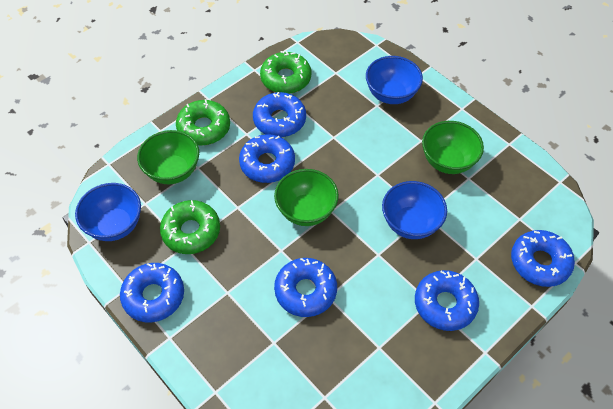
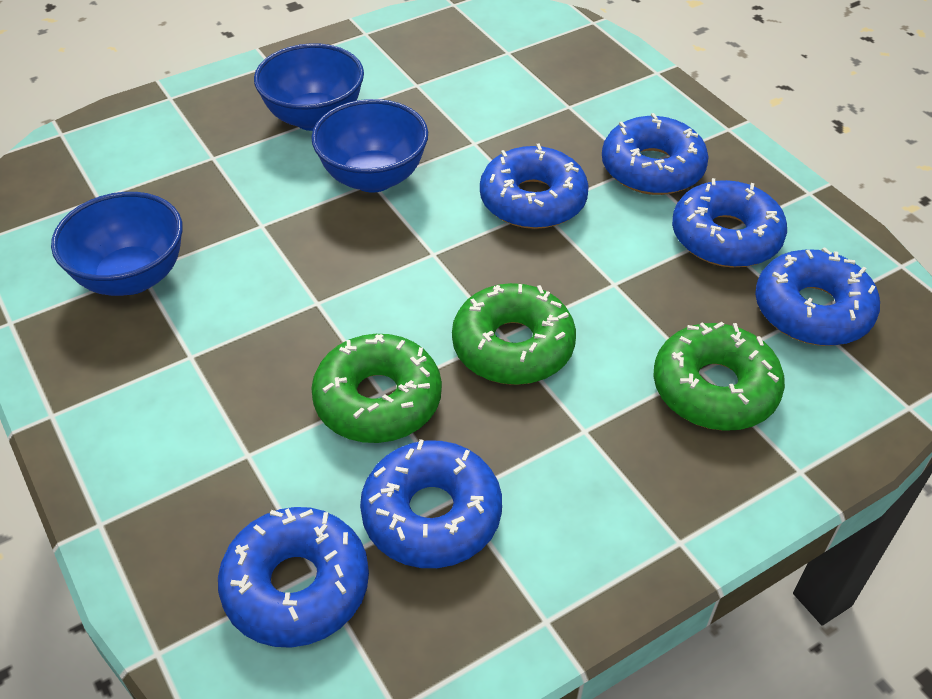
green bowl: [137,130,199,184] [274,169,339,226] [422,121,484,174] = 3 -> none = 0

